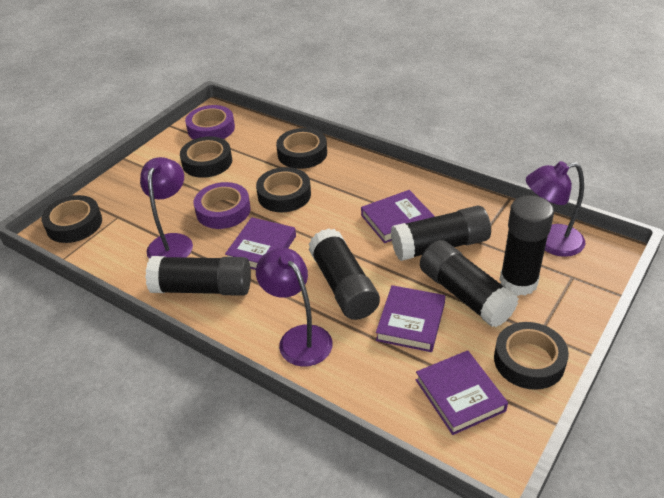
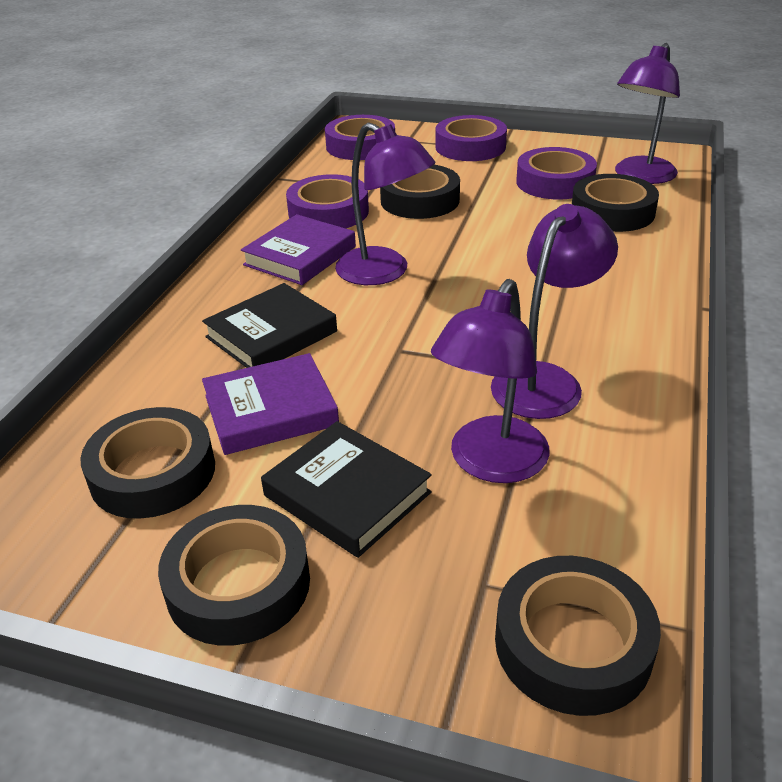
black book: none = 0 -> [202,283,337,368] [261,421,432,558] = 2
black glue stick: [145,256,251,296] [308,228,380,320] [391,206,491,261] [420,240,519,328] [500,195,554,296] = 5 -> none = 0
purple book: [225,217,296,270] [361,190,434,243] [376,285,445,352] [416,350,508,435] = 4 -> [202,353,339,455] [241,214,356,285] = 2
purple lamp: [140,157,193,258] [256,248,333,367] [526,161,585,257] = 3 -> [335,122,436,285] [431,279,550,483] [491,204,618,419] [615,43,680,184] = 4
purple tape: [185,105,235,140] [194,182,251,229] = 2 -> [286,174,369,228] [325,115,395,160] [435,115,507,161] [516,147,597,200] = 4

